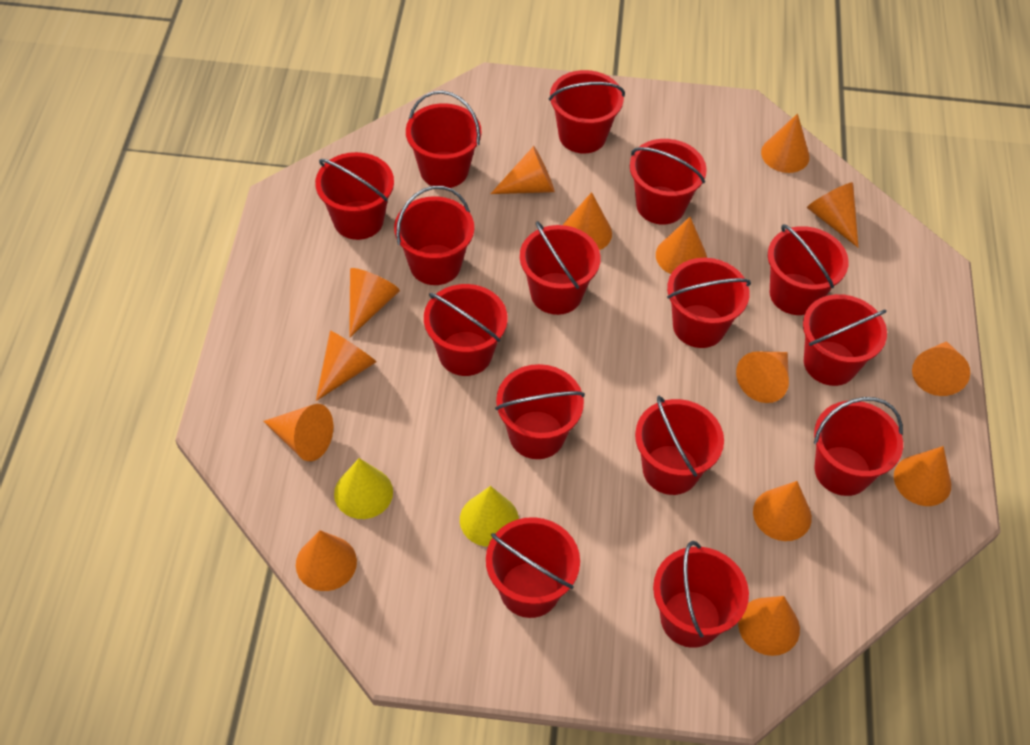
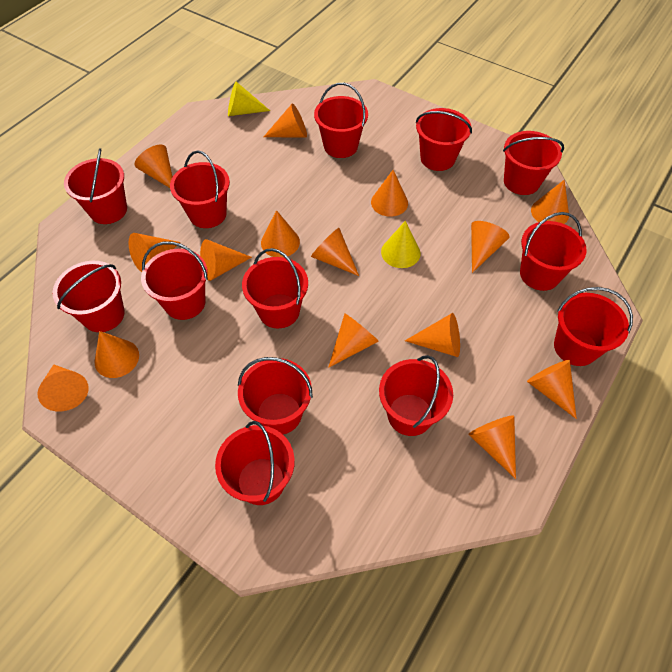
orange cone: [263,404,333,461] [296,530,357,591] [316,330,376,401] [349,268,400,338] [491,146,555,194] [563,192,612,250] [656,217,707,274] [736,351,789,403] [738,596,800,656] [753,481,812,541] [761,113,810,173] [807,182,859,248] [894,446,951,506] [912,341,970,396] = 14 -> [38,364,89,412] [95,331,139,378] [128,233,181,272] [135,145,172,188] [200,239,252,281] [261,210,300,257] [264,103,307,137] [311,228,359,276] [328,314,379,368] [371,170,408,217] [405,313,460,357] [468,415,516,479] [471,221,510,273] [527,360,577,419] [531,180,569,224] = 15
red bucket: [315,152,394,240] [394,186,474,285] [406,91,481,188] [424,284,508,376] [486,517,580,618] [495,364,585,459] [520,221,601,315] [549,70,625,154] [630,139,707,224] [635,396,724,495] [653,541,749,648] [667,258,751,348] [768,224,849,315] [803,294,887,386] [814,397,903,496] = 15 -> [53,261,125,332] [64,148,127,224] [141,241,208,320] [170,150,230,228] [215,421,295,505] [238,357,313,434] [242,248,308,328] [314,83,368,158] [379,355,453,436] [416,108,472,171] [503,131,564,195] [520,212,587,291] [554,287,633,366] = 13

